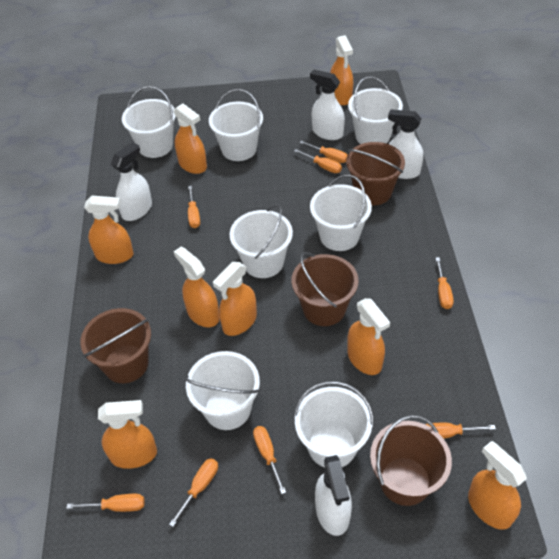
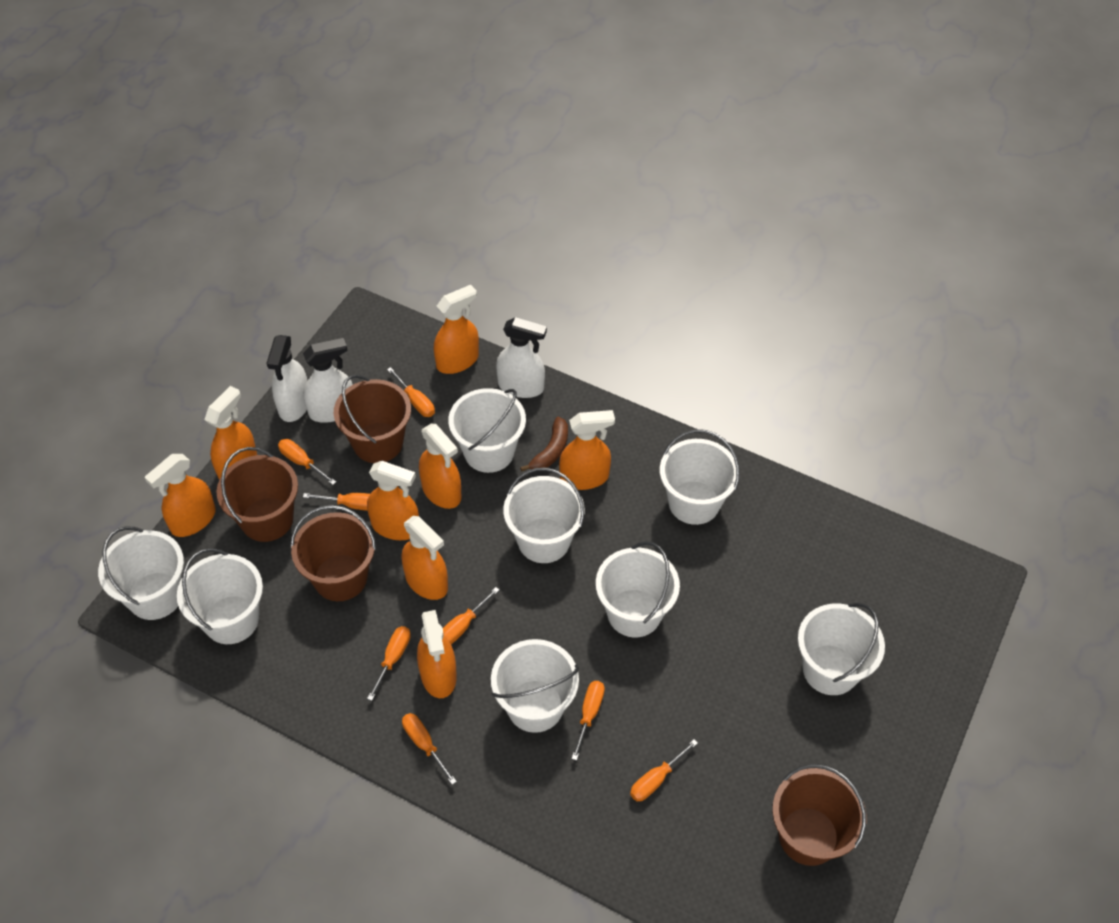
brown banana: none = 0 -> [520,417,568,472] = 1
white bucket: [122,86,176,158] [184,351,260,430] [209,89,263,161] [229,205,293,278] [294,381,374,468] [310,175,372,251] [348,76,403,144] = 7 -> [98,526,184,620] [177,548,263,644] [448,388,526,473] [491,639,579,733] [503,467,585,563] [596,541,680,637] [660,429,740,525] [798,603,885,695] = 8
white spray bottle: [111,142,152,221] [310,70,345,140] [315,455,352,536] [388,109,423,179] = 4 -> [266,335,308,422] [303,338,353,423] [496,317,547,398] = 3

